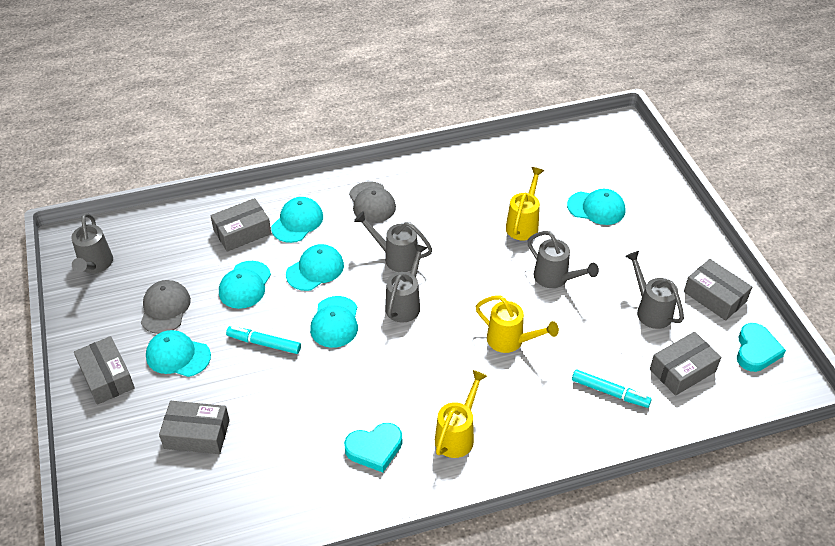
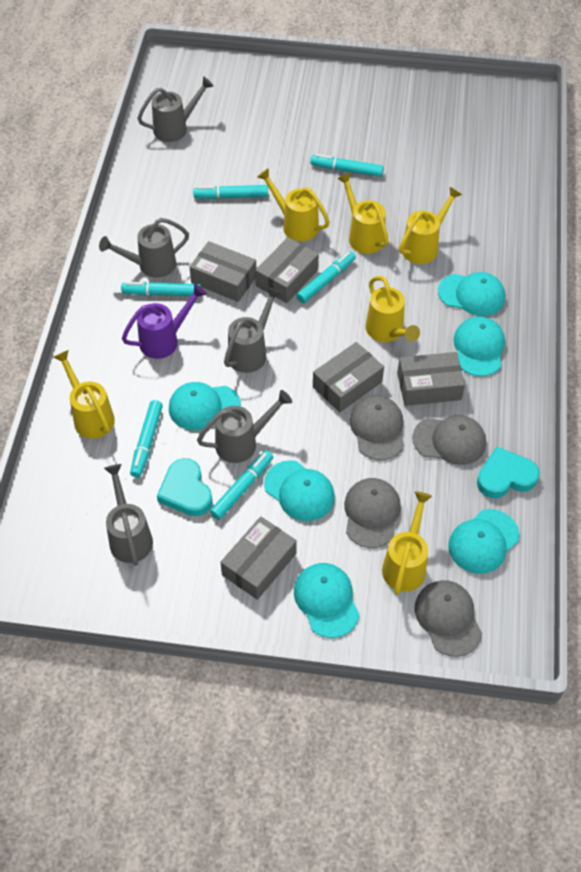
grey cap: [141,280,191,334] [349,181,396,223] = 2 -> [344,478,401,548] [350,396,404,460] [412,415,486,465] [415,580,482,657] = 4
purple watering can: none = 0 -> [122,284,207,359] = 1
turquoise marker: [226,326,301,354] [572,370,652,408] = 2 -> [121,282,201,296] [130,400,163,478] [193,185,268,199] [210,451,273,520] [296,251,356,303] [310,154,384,177] = 6
yellow watering can: [435,370,487,458] [475,295,559,353] [506,167,544,241] = 3 -> [54,350,115,439] [257,168,330,241] [337,173,389,254] [365,276,420,342] [382,491,432,595] [399,187,462,264] = 6

